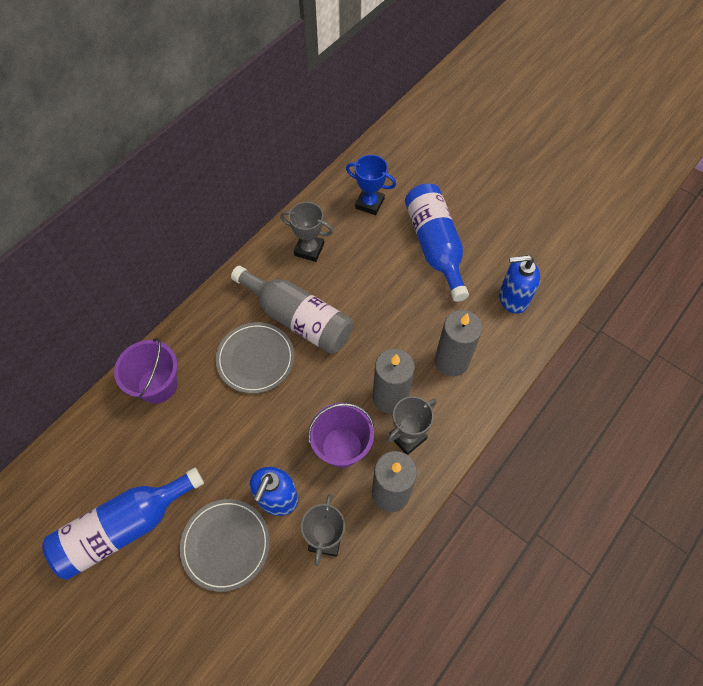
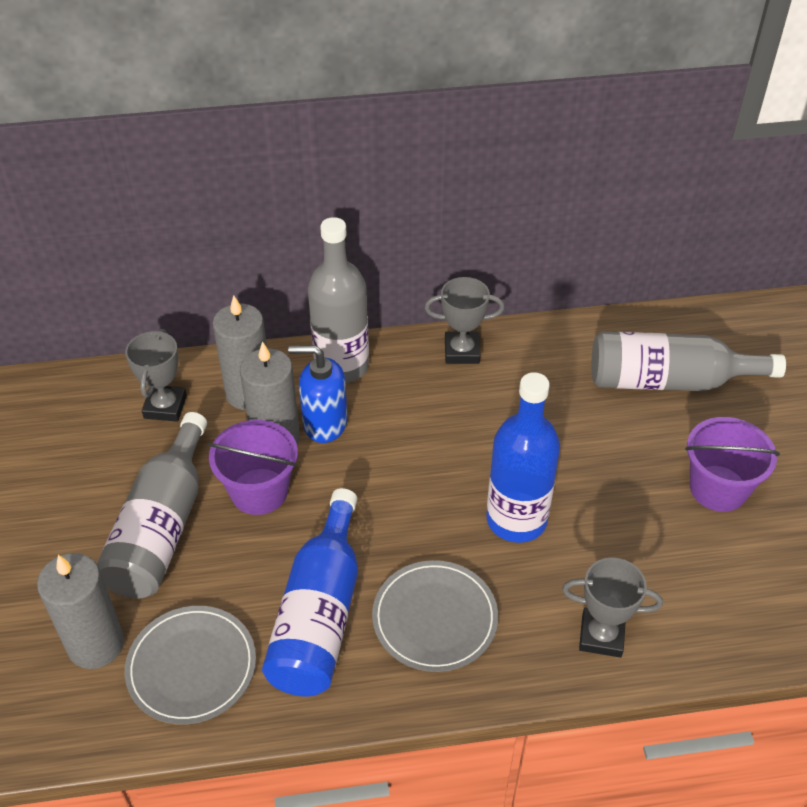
blue soap dispenser: [250,467,298,516] [499,255,540,314] = 2 -> [288,345,348,443] = 1
blue trophy: [346,155,396,215] = 1 -> none = 0
grey bottle: [231,266,353,354] = 1 -> [97,412,207,599] [308,217,369,383] [592,332,786,391] = 3

